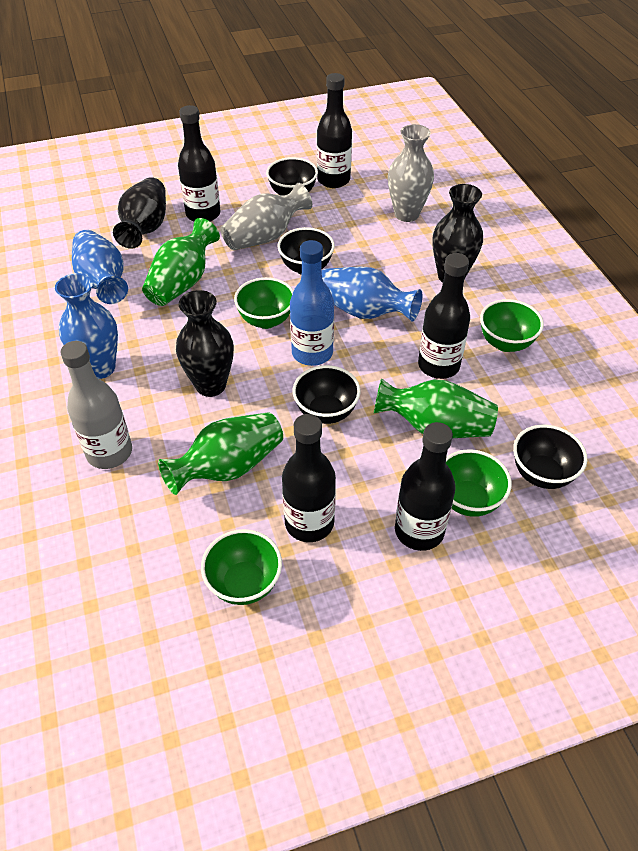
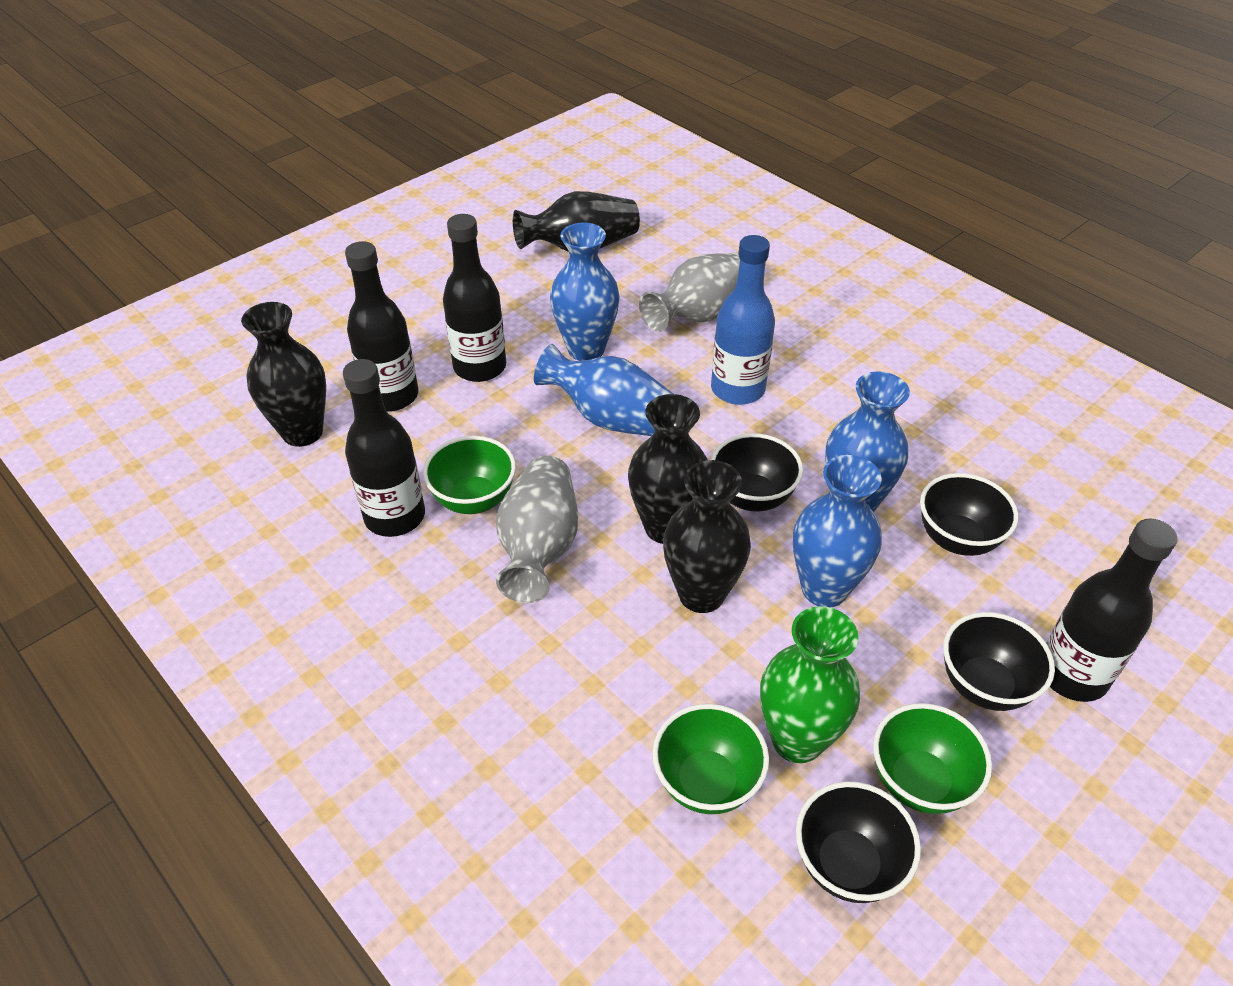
black bottle: [178,105,221,222] [282,414,336,542] [317,73,352,188] [395,422,456,551] [418,253,470,379] = 5 -> [343,359,425,537] [345,241,419,412] [443,214,506,382] [1047,519,1177,702] = 4
black vase: [113,177,166,249] [176,290,234,397] [433,184,483,283] = 3 -> [241,302,326,447] [513,191,640,252] [628,394,708,544] [663,460,751,613] = 4
blue vase: [55,273,118,379] [72,230,128,304] [322,267,422,321] = 3 -> [534,344,673,436] [550,222,620,361] [793,455,882,607] [825,371,910,512] = 4
green bowl: [201,529,282,605] [234,277,294,329] [446,449,512,517] [480,299,544,352] = 4 -> [423,436,516,514] [652,704,769,814] [873,703,992,814] = 3
green vase: [142,218,220,306] [158,412,283,495] [374,378,498,438] = 3 -> [760,606,860,763] = 1
grey bottle: [60,341,132,469] = 1 -> none = 0

